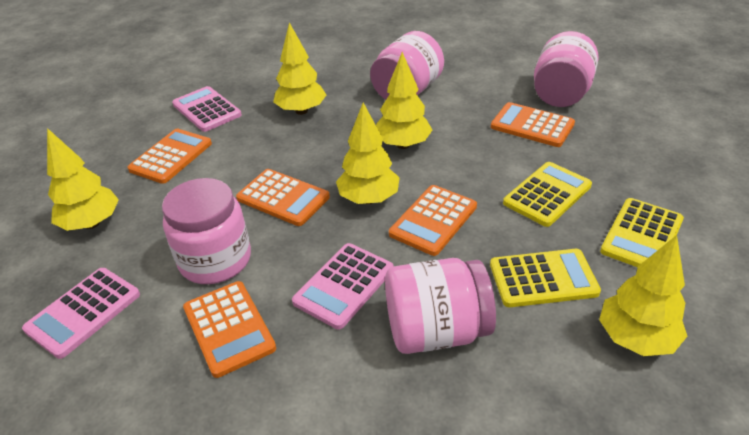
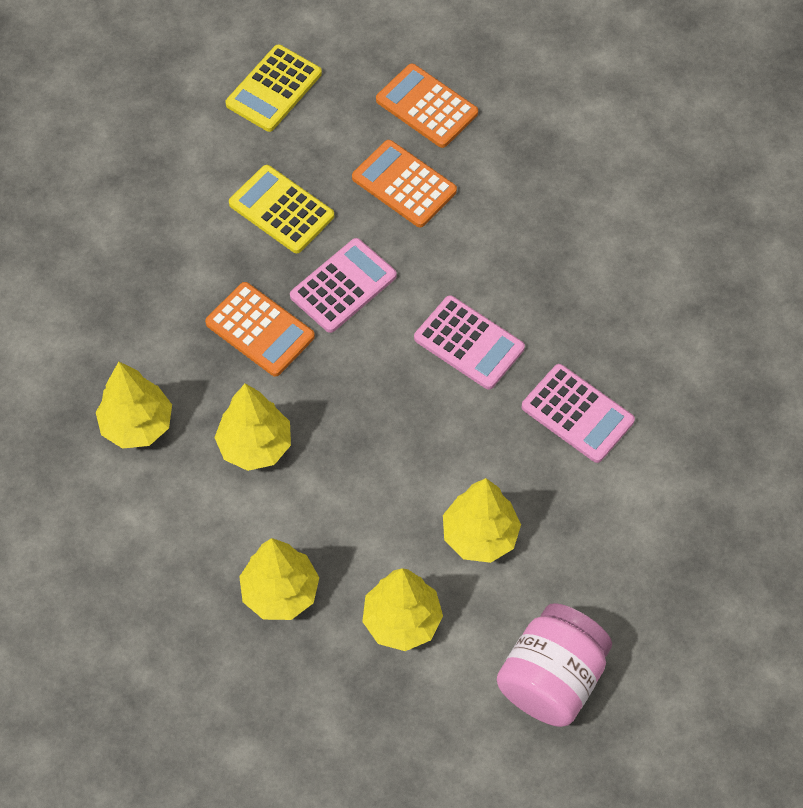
orange calculator: [127,129,212,184] [183,281,276,378] [236,169,330,226] [389,185,477,256] [491,102,575,147] = 5 -> [205,282,315,377] [352,140,457,227] [376,64,478,148] = 3
pink jar: [162,178,251,284] [370,31,444,100] [385,258,496,354] [534,31,598,107] = 4 -> [497,603,612,727] = 1
yellow calculator: [490,249,601,307] [503,162,592,227] [600,198,684,267] = 3 -> [226,44,322,132] [229,165,334,253] = 2

